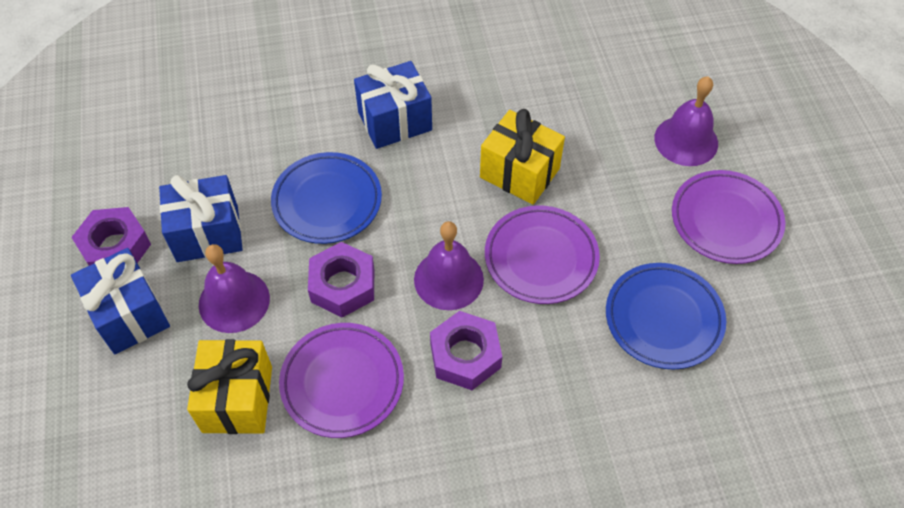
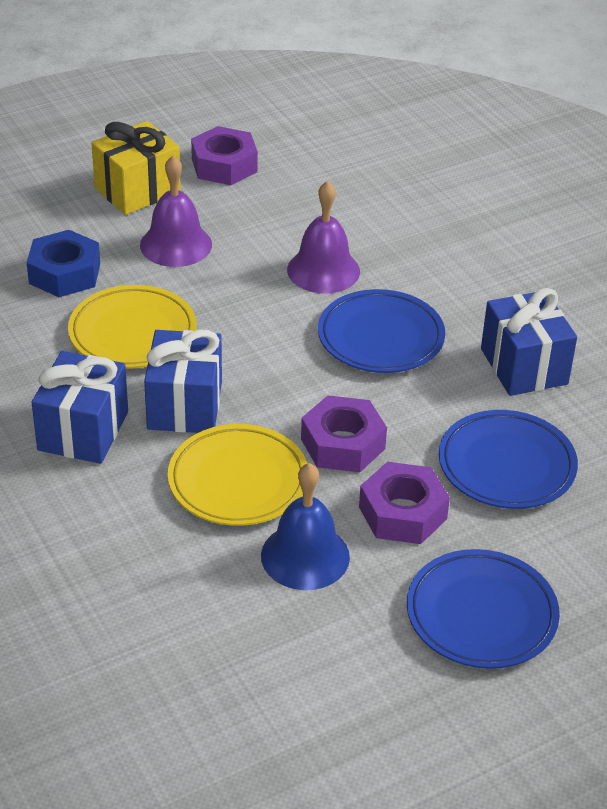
blue bell: none = 0 -> [261,463,350,590] = 1
blue nut: none = 0 -> [26,230,100,297] = 1
blue plate: [271,152,382,244] [606,263,726,370] = 2 -> [318,289,445,373] [407,549,560,669] [439,410,578,509] = 3
purple bell: [199,244,270,333] [414,221,484,310] [654,76,718,166] = 3 -> [140,156,212,267] [287,181,360,294] = 2
purple plate: [279,323,404,438] [485,205,600,304] [672,170,785,264] = 3 -> none = 0
yellow gift: [187,339,272,434] [480,109,565,205] = 2 -> [91,121,181,215] = 1
yellow plate: none = 0 -> [68,285,196,368] [168,424,307,526] = 2

